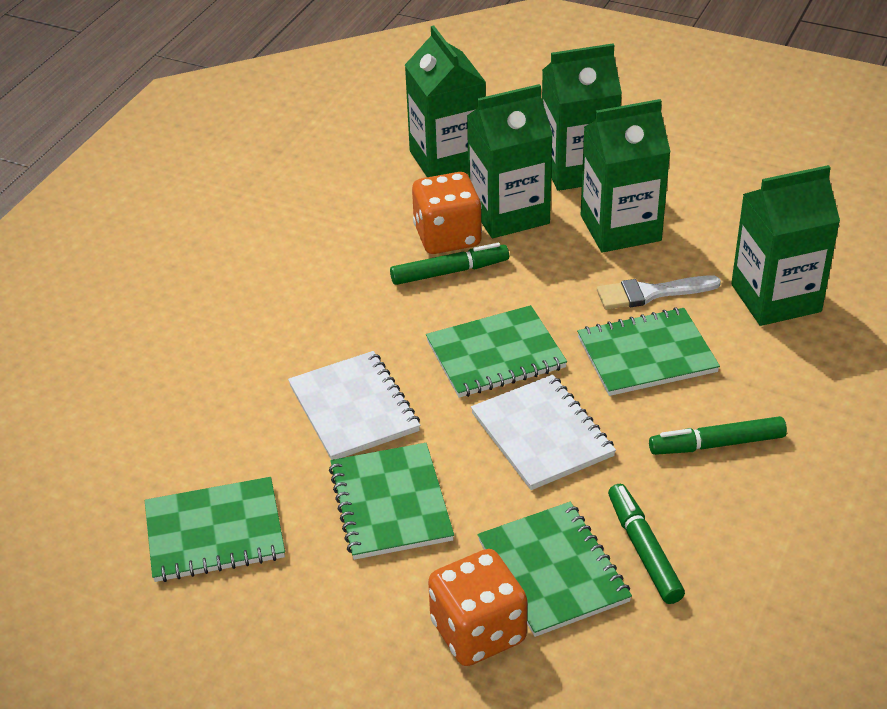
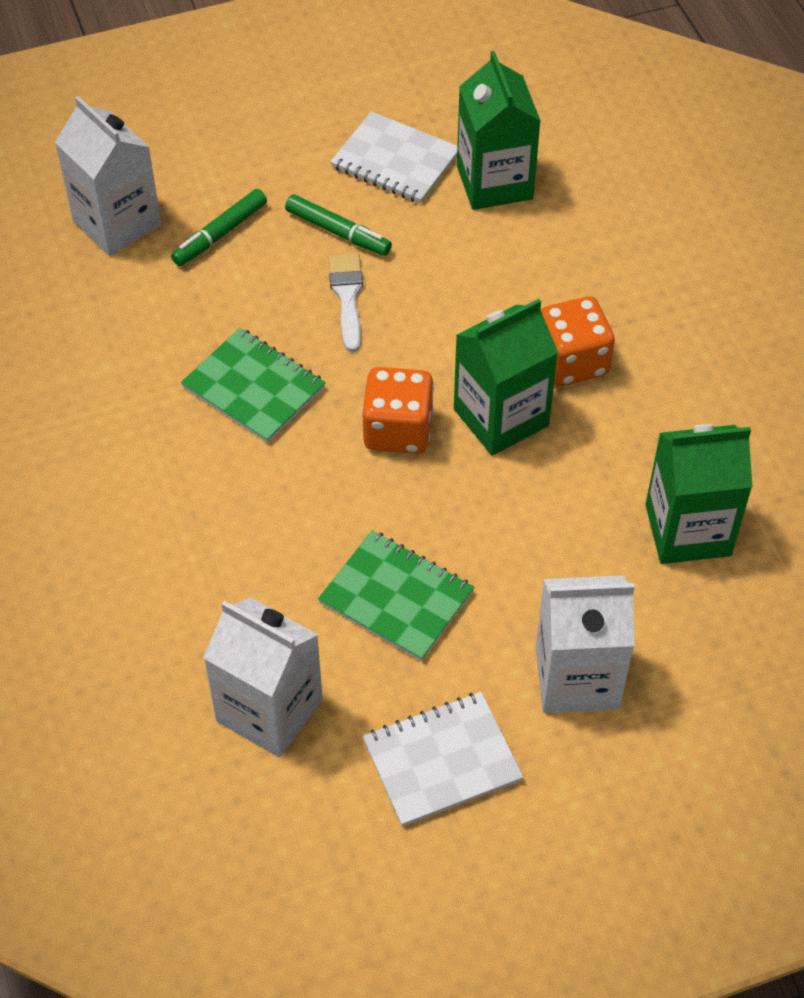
green carton: [405,26,486,177] [467,84,553,238] [542,43,622,191] [581,99,670,253] [731,165,840,326] = 5 -> [454,299,558,456] [457,51,541,210] [645,424,753,564] = 3
green marker: [390,243,509,285] [608,484,685,604] [649,416,787,455] = 3 -> [171,189,267,266] [285,194,392,256] = 2
green notebook: [145,477,285,582] [329,443,454,560] [426,305,567,398] [478,502,632,637] [577,307,720,396] = 5 -> [181,328,326,443] [318,530,474,661] = 2
white carton: none = 0 -> [55,96,161,256] [203,597,323,758] [536,575,635,713] = 3

